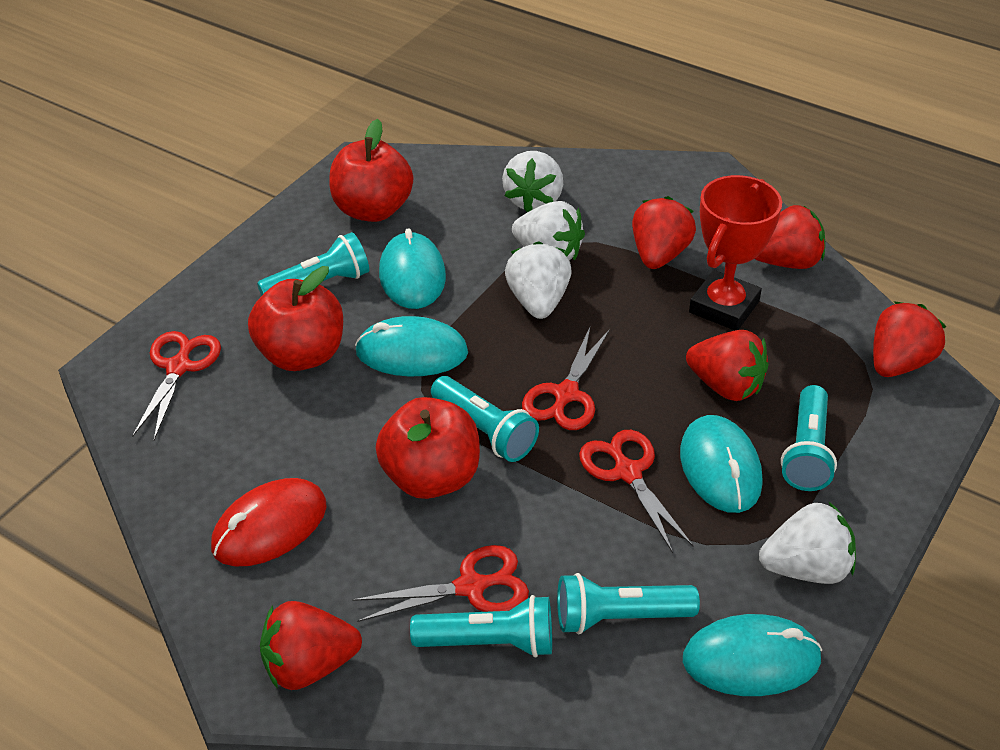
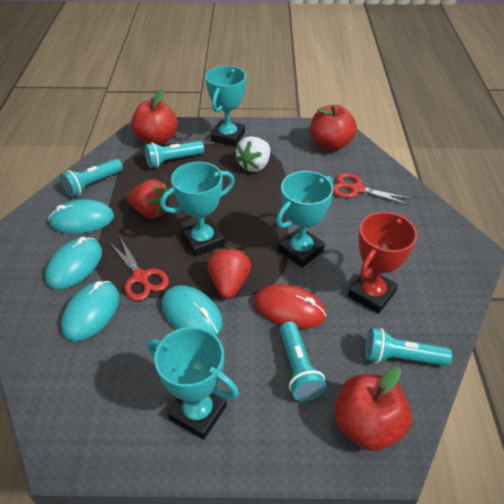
red scissors: [132,331,221,440] [352,545,529,622] [522,325,610,430] [579,430,693,553] = 4 -> [109,237,169,301] [333,173,412,205] = 2
red strawberry: [260,601,362,690] [632,196,696,269] [686,330,769,401] [755,205,825,269] [873,301,946,377] = 5 -> [127,179,171,219] [207,247,251,299] = 2
turquoise flashlight: [257,232,369,296] [410,595,552,657] [431,376,539,462] [557,573,700,634] [781,385,837,491] = 5 -> [60,159,123,197] [145,141,204,168] [280,321,326,401] [365,328,452,366] = 4
turquoise trophy: none = 0 -> [147,327,239,440] [160,162,235,257] [205,66,246,147] [276,171,333,268] = 4
white strawberry: [502,151,563,212] [505,241,572,319] [512,201,585,260] [759,501,856,584] = 4 -> [235,136,270,172] = 1

